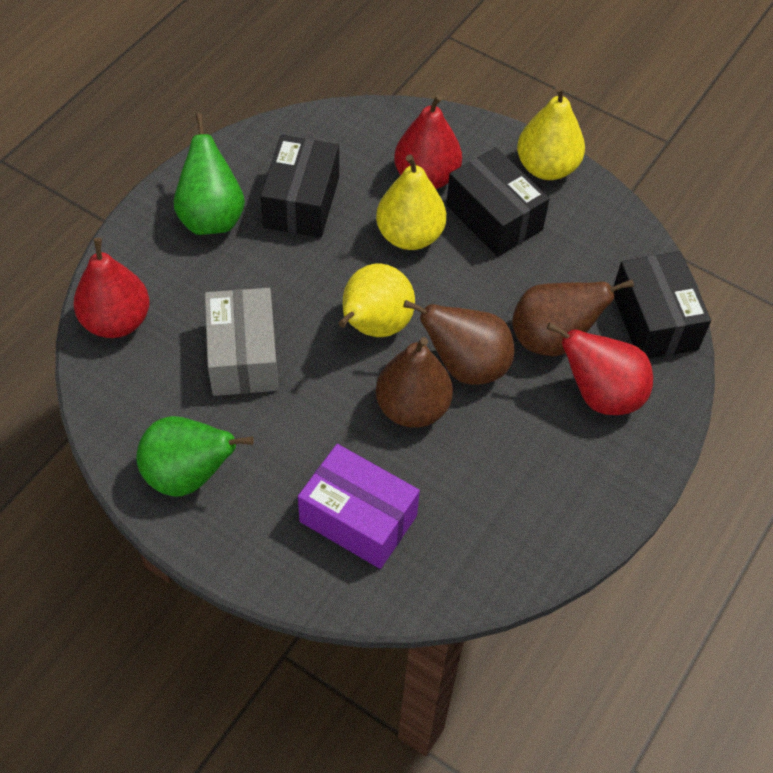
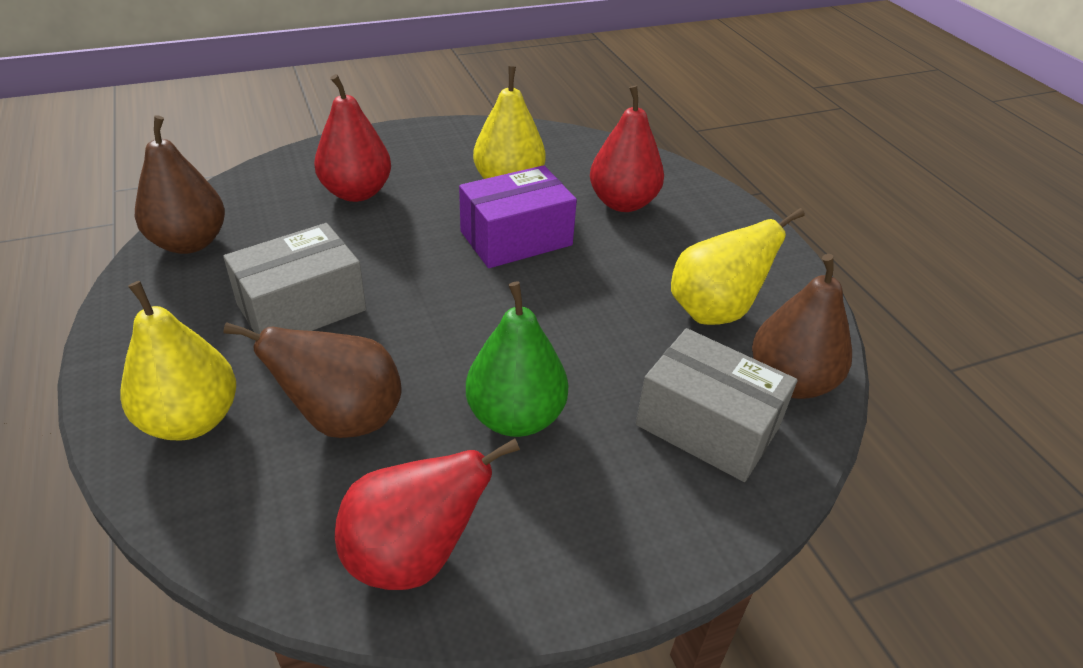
black box: [261,135,339,238] [446,147,550,257] [614,251,711,359] = 3 -> none = 0
green pear: [136,416,254,497] [174,113,245,235] = 2 -> [466,281,568,437] = 1
grey box: [205,288,279,396] = 1 -> [223,223,366,334] [636,328,797,482] = 2

